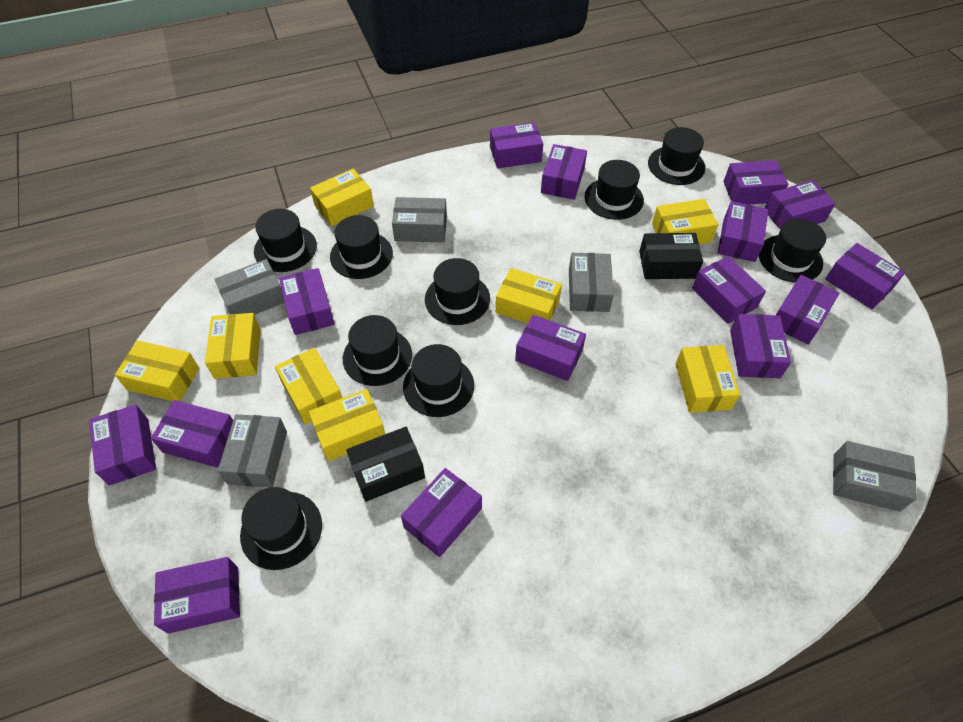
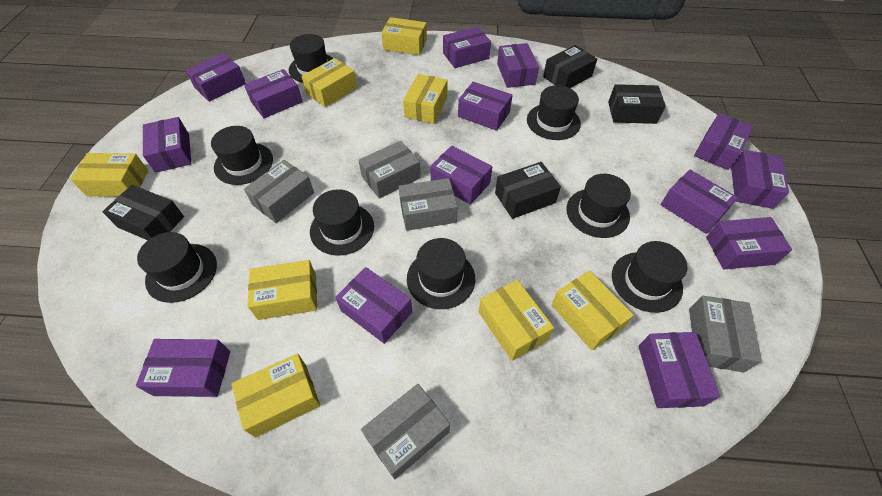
black box: [346,427,425,502] [639,233,703,279] = 2 -> [102,185,184,240] [495,162,561,219] [543,45,597,88] [608,84,666,124] = 4
black hat: [240,487,322,570] [254,209,317,272] [330,215,393,279] [343,315,412,386] [403,344,474,417] [425,258,490,325] [585,160,644,220] [648,127,705,185] [759,218,826,283] = 9 -> [137,232,217,303] [211,126,273,185] [289,34,333,83] [310,189,374,256] [407,238,475,309] [527,85,581,140] [566,174,631,238] [612,241,688,313] = 8
purple box: [89,405,156,485] [151,400,233,468] [154,557,240,634] [279,268,335,335] [401,468,482,557] [490,122,543,168] [515,315,586,381] [541,144,587,200] [692,256,766,324] [718,201,768,262] [723,160,788,204] [730,314,791,378] [765,180,836,230] [776,275,839,345] [825,243,905,309] = 15 -> [136,339,230,397] [143,117,191,173] [186,53,246,102] [244,69,303,118] [335,267,413,344] [430,145,492,205] [443,27,491,68] [458,82,513,131] [497,43,539,88] [638,332,720,408] [661,170,738,234] [694,113,754,170] [706,217,792,269] [731,150,789,209] = 14

